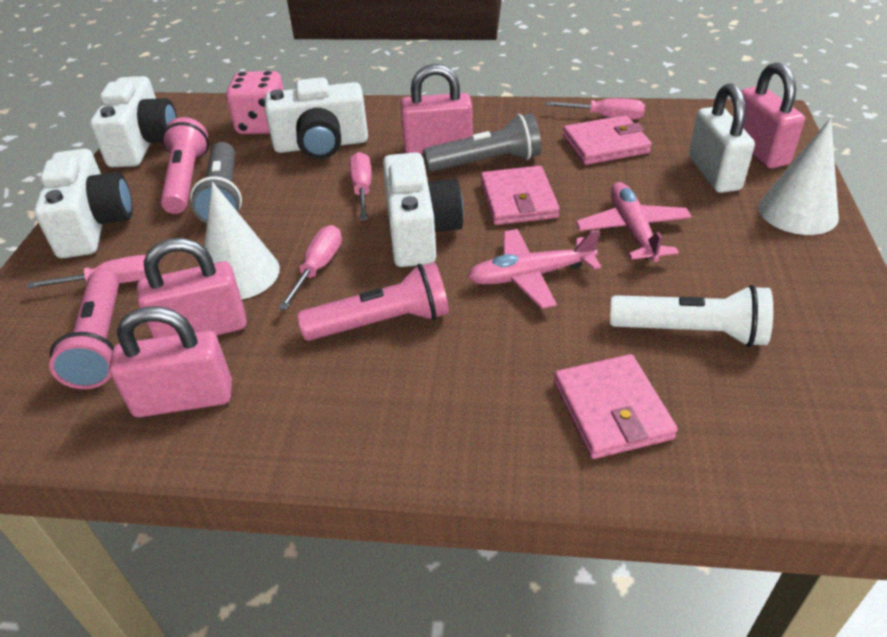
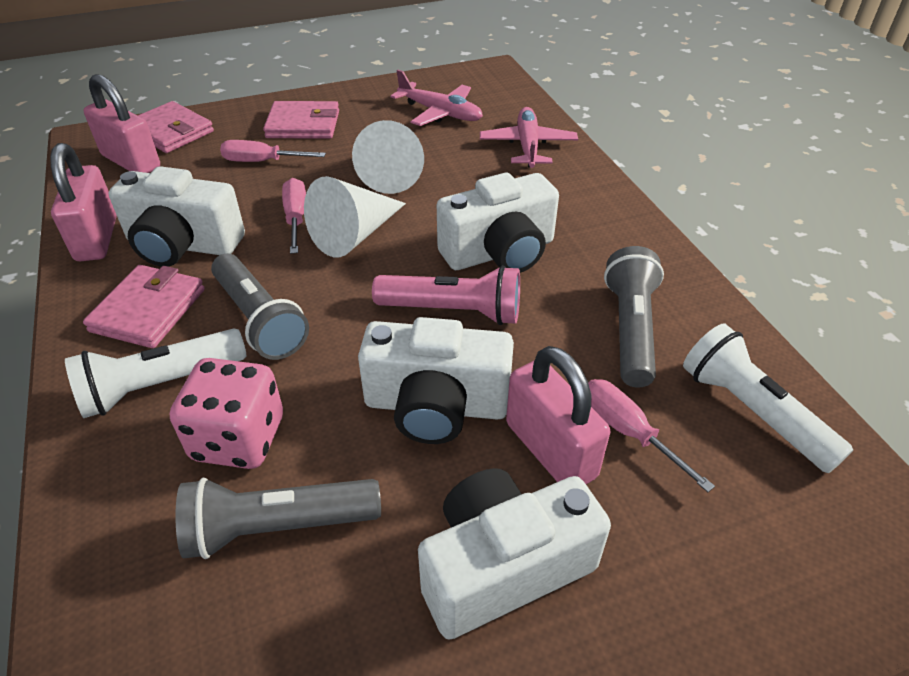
grey flashlight: [190,142,242,223] [423,113,541,172] = 2 -> [175,478,381,559] [211,254,309,360] [604,246,664,388] = 3
pink flashlight: [49,270,119,389] [160,117,209,214] [297,262,449,341] = 3 -> [372,265,520,325] = 1
pink padlock: [109,306,232,417] [137,238,247,338] [401,64,473,154] [742,62,805,168] = 4 -> [50,143,117,261] [83,74,160,173] [506,346,610,484] = 3
pink screwdriver: [27,255,146,289] [278,225,342,310] [349,152,371,220] [546,98,645,120] = 4 -> [220,140,326,162] [282,178,306,254] [588,379,715,492] = 3
white flashlight: [610,285,773,347] = 1 -> [65,328,246,418] [683,323,853,473] = 2
white padlock: [689,83,755,193] = 1 -> none = 0

